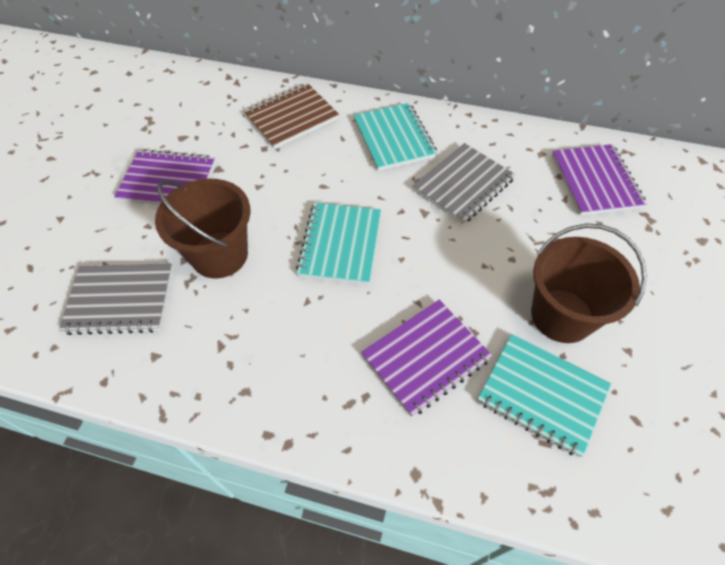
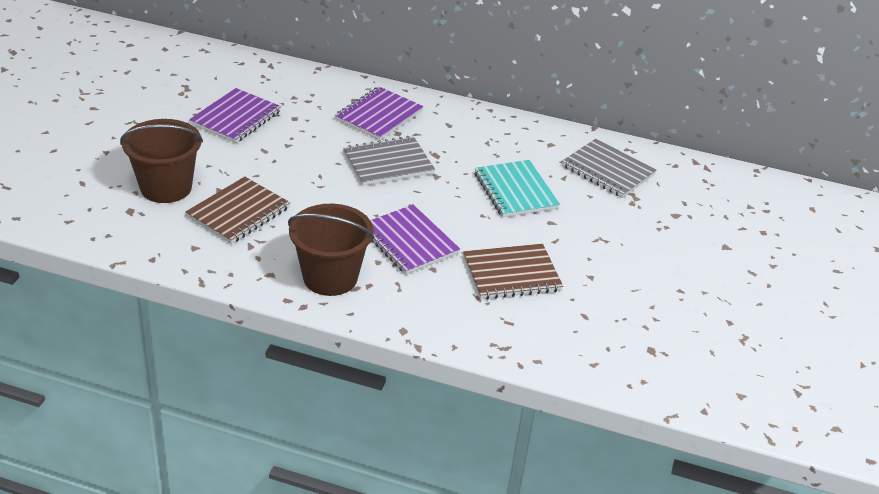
brown notebook: [244,83,339,149] = 1 -> [185,177,290,244] [463,244,563,299] = 2
turquoise notebook: [296,203,381,285] [354,103,437,171] [478,334,611,458] = 3 -> [475,160,560,218] = 1

